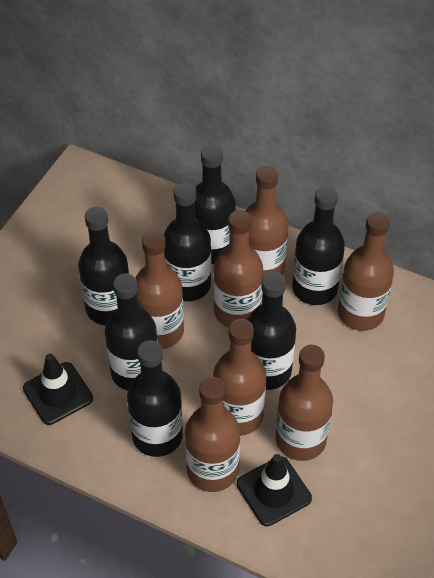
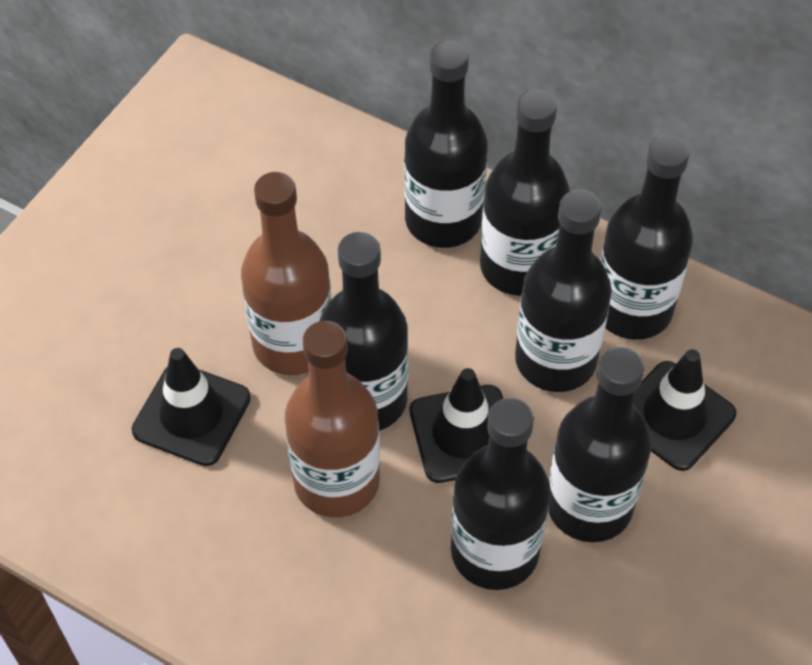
black traffic cone: [23,354,93,425] [237,454,312,526] = 2 -> [132,348,251,466] [410,368,503,483] [633,349,736,471] = 3
brown bottle: [136,231,184,349] [185,377,240,492] [213,210,263,327] [213,319,266,436] [246,166,289,277] [276,345,333,461] [338,212,394,331] = 7 -> [241,172,332,375] [285,321,380,517] = 2

